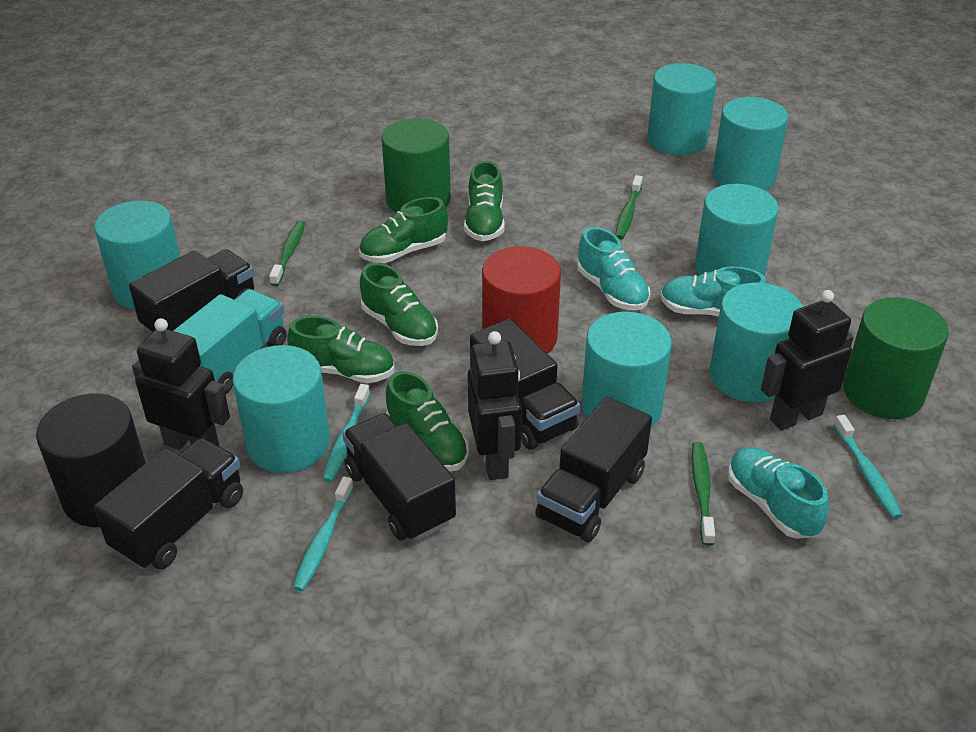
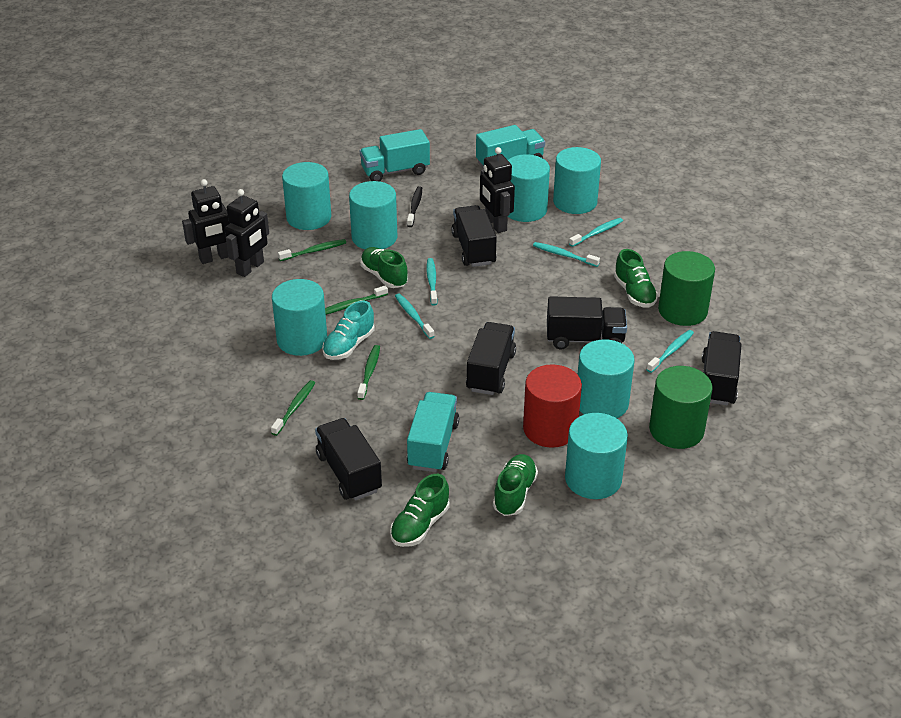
black cylinder: [36,394,146,527] = 1 -> none = 0
black toothbrush: none = 0 -> [407,186,422,227] = 1
green shoe: [287,316,394,383] [359,197,448,263] [360,263,438,346] [386,371,469,472] [464,161,505,241] = 5 -> [360,247,408,288] [390,474,450,547] [493,454,538,516] [614,249,658,308] = 4
green toothbrush: [269,220,305,286] [615,175,643,240] [692,442,715,546] = 3 -> [271,380,315,436] [278,239,346,261] [325,285,388,315] [357,345,380,400] = 4
turquoise shoe: [577,227,650,311] [660,266,766,317] [728,447,829,539] = 3 -> [322,301,375,360] = 1
turquoise toothbrush: [293,477,354,591] [322,384,370,483] [834,415,903,519] = 3 -> [395,294,435,339] [426,258,438,306] [533,242,600,267] [569,218,623,247] [646,330,694,373] = 5
turquoise truck: [173,289,286,394] = 1 -> [360,129,430,182] [407,392,459,472] [476,125,545,169] = 3

